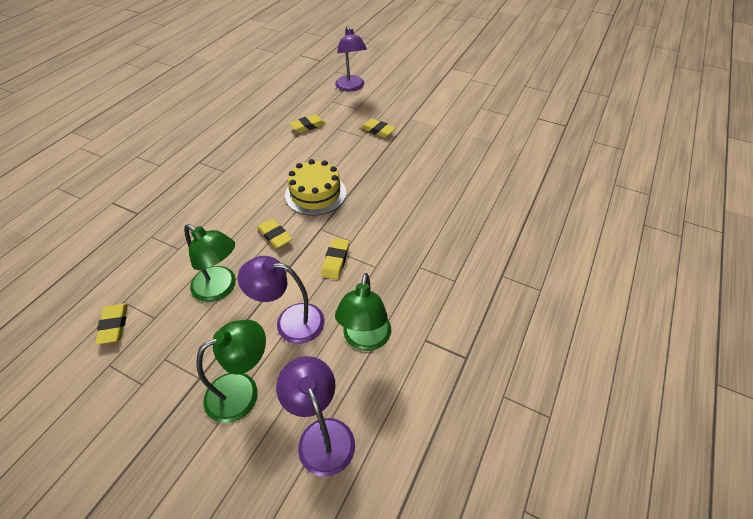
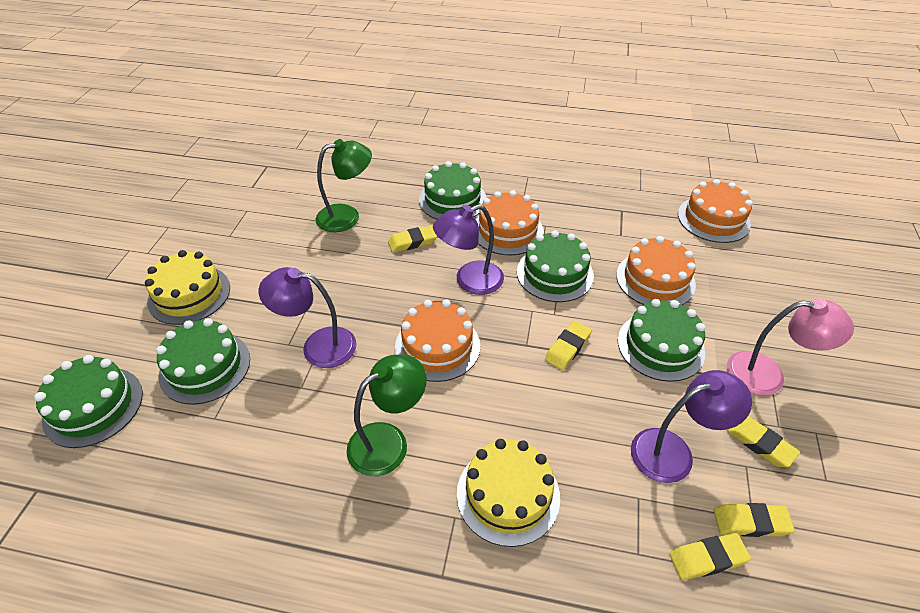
green cake: none = 0 -> [34,355,143,448] [156,318,250,405] [419,161,486,219] [517,230,594,302] [618,299,705,382] = 5
green lamp: [184,224,236,302] [196,320,266,423] [335,273,391,351] = 3 -> [316,139,372,232] [347,354,427,476] = 2
orange cake: none = 0 -> [395,299,480,382] [476,190,544,255] [616,236,696,305] [678,179,753,243] = 4
pink lamp: none = 0 -> [727,298,854,396] = 1
yellow cake: [285,159,346,216] = 1 -> [145,250,230,325] [457,439,560,547] = 2

